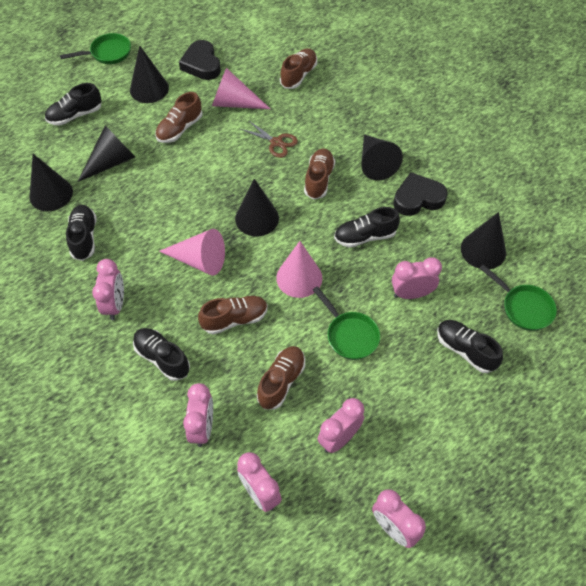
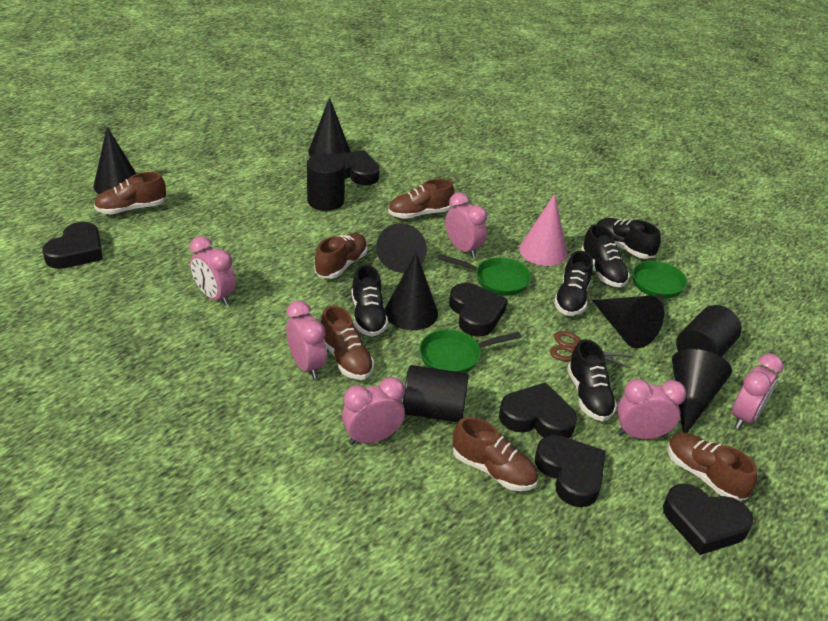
black cylinder: none = 0 -> [307,153,345,211] [403,365,469,422] [676,305,742,357] = 3
black heart: [179,40,221,80] [393,172,448,216] = 2 -> [42,222,103,269] [334,150,380,185] [449,283,508,336] [499,382,577,438] [535,435,606,507] [663,484,753,555] = 6
brown shoe: [155,92,203,143] [198,296,268,334] [257,346,305,409] [280,48,317,89] [304,149,335,200] = 5 -> [94,172,166,214] [314,233,368,279] [321,305,375,380] [388,179,454,219] [453,417,538,491] [667,433,758,501] = 6
pink cone: [159,229,225,276] [212,68,270,109] [276,241,322,298] = 3 -> [519,194,568,266] = 1

